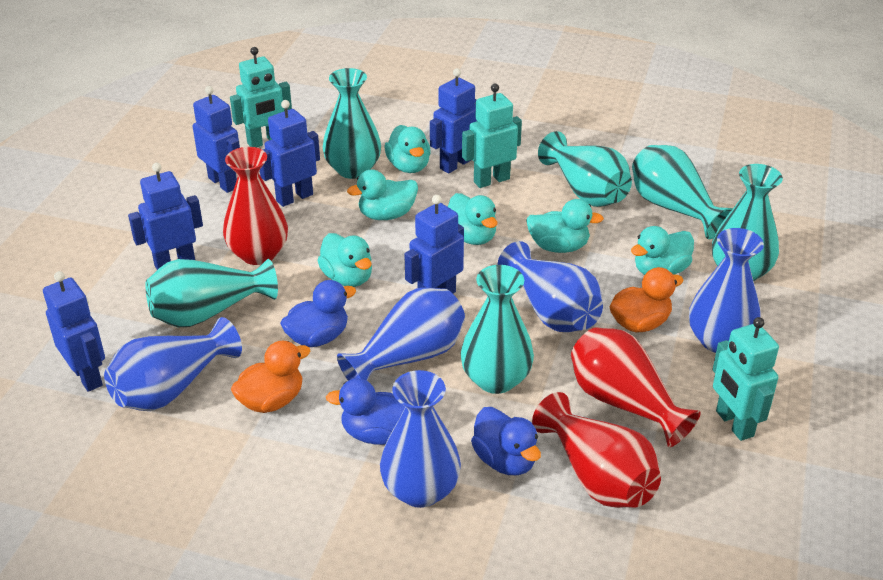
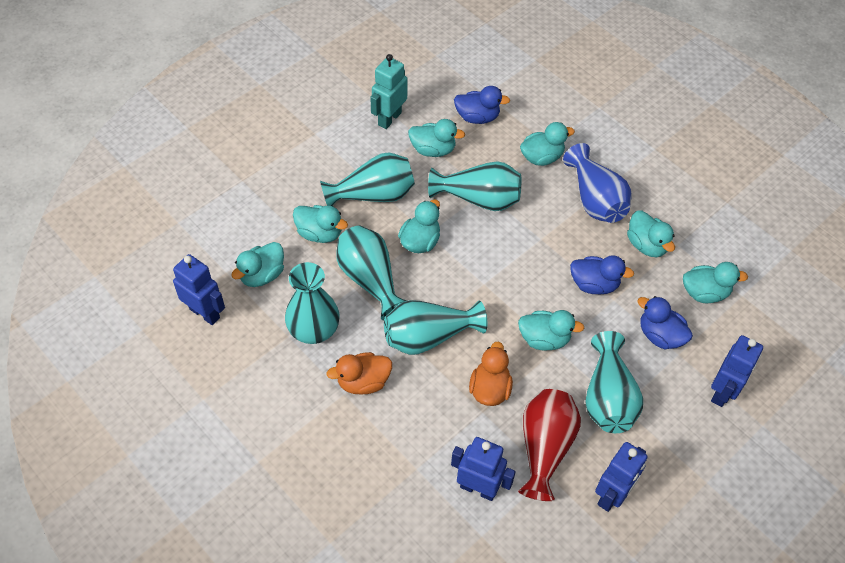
blue robot: [43,271,105,392] [128,163,203,270] [193,86,240,193] [260,100,320,207] [404,195,464,293] [430,68,477,174] = 6 -> [173,254,225,325] [451,437,516,501] [595,442,648,512] [711,335,763,407] = 4
blue vase: [104,317,242,411] [337,287,465,381] [380,370,461,508] [497,241,603,332] [689,228,764,353] = 5 -> [563,143,631,223] = 1
red vase: [223,147,288,265] [532,392,661,508] [571,327,701,447] = 3 -> [518,389,581,501] = 1
turquoise duck: [317,233,372,287] [347,170,418,220] [385,125,431,173] [448,193,498,245] [526,199,604,253] [631,226,694,275] = 6 -> [231,242,284,287] [293,205,348,243] [398,199,440,253] [408,119,465,157] [518,310,584,351] [520,122,575,166] [627,211,675,257] [683,262,748,303] = 8
turquoise robot: [230,47,292,148] [462,84,522,188] [712,317,779,441] = 3 -> [370,54,408,129] = 1

